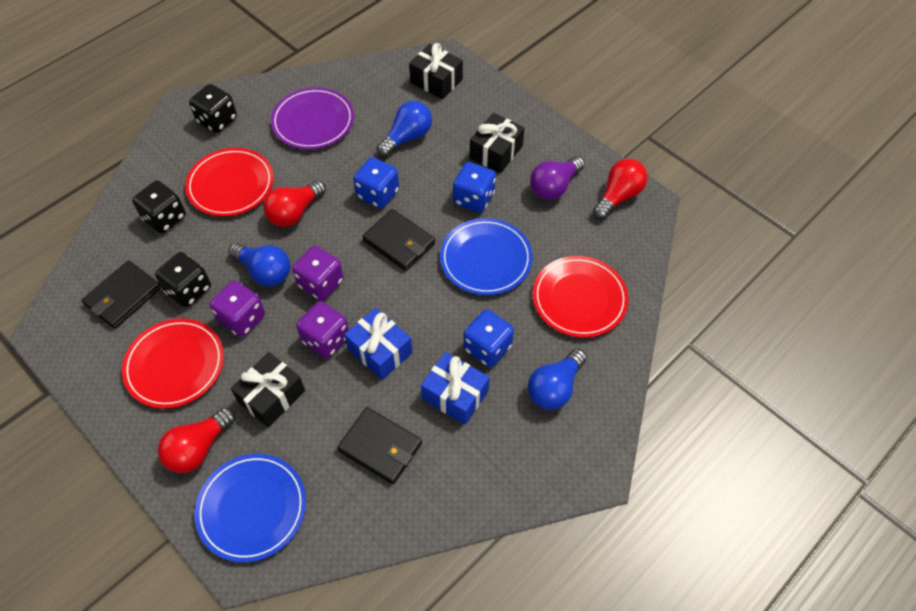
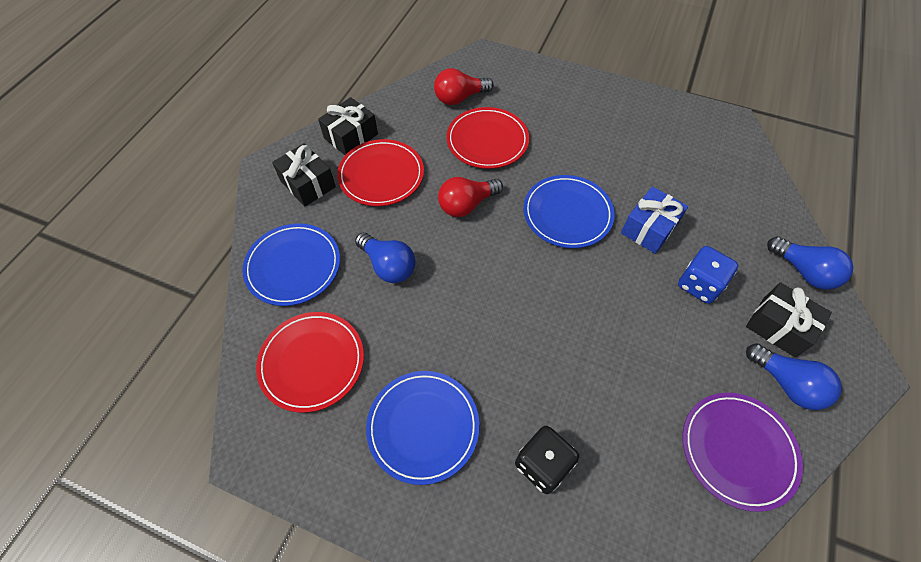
black dice: [132,181,186,234] [155,252,211,308] [189,84,237,133] = 3 -> [515,426,579,494] = 1
black wallet: [81,260,161,329] [337,407,422,485] [362,209,435,271] = 3 -> none = 0
blue dice: [353,157,399,209] [453,162,496,213] [463,309,514,367] = 3 -> [678,246,738,304] = 1
blue gift: [344,308,413,380] [421,352,490,425] = 2 -> [621,186,688,254] = 1
blue plate: [195,454,306,562] [440,218,533,295] = 2 -> [242,223,340,306] [366,371,480,485] [523,175,615,248] = 3
purple dice: [210,281,265,337] [292,246,344,301] [296,301,349,358] = 3 -> none = 0
purple light bulb: [530,156,585,200] = 1 -> none = 0
red light bulb: [158,407,235,473] [264,180,326,227] [593,159,647,219] = 3 -> [434,68,494,105] [438,177,503,217] = 2

